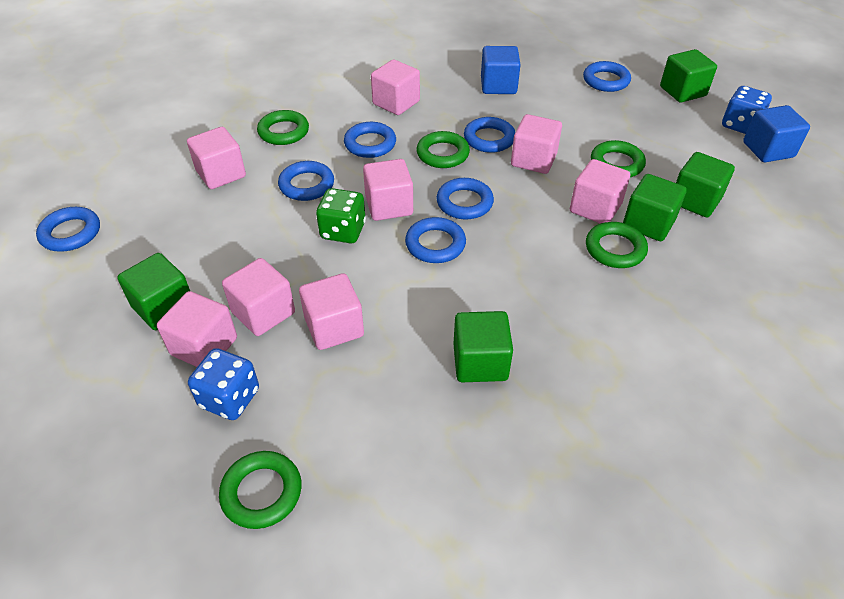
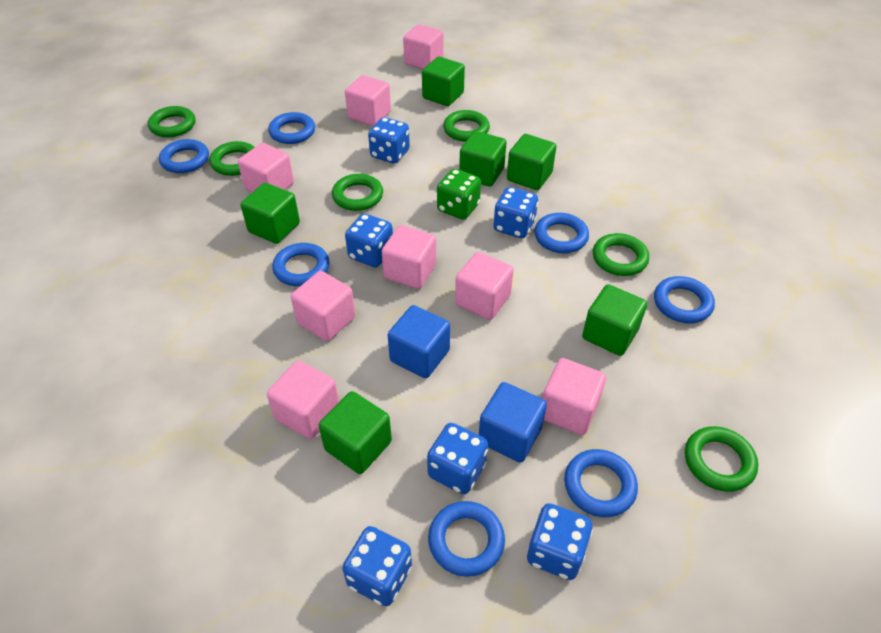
blue dice: [188,348,259,420] [722,86,772,134] = 2 -> [342,526,412,606] [345,213,393,267] [368,117,410,164] [427,423,488,494] [493,187,538,238] [527,503,593,580] = 6
green cube: [117,253,190,330] [453,311,513,382] [623,174,687,241] [660,49,717,103] [676,152,735,217] = 5 -> [241,183,300,244] [319,391,392,474] [422,57,465,106] [459,131,507,187] [507,134,556,190] [582,284,647,356] = 6
green ring: [219,451,302,529] [257,110,309,145] [416,131,470,168] [586,222,648,268] [591,140,646,177] = 5 -> [148,106,195,137] [209,141,255,176] [332,174,383,211] [443,110,490,142] [593,233,649,276] [685,426,758,492] = 6

